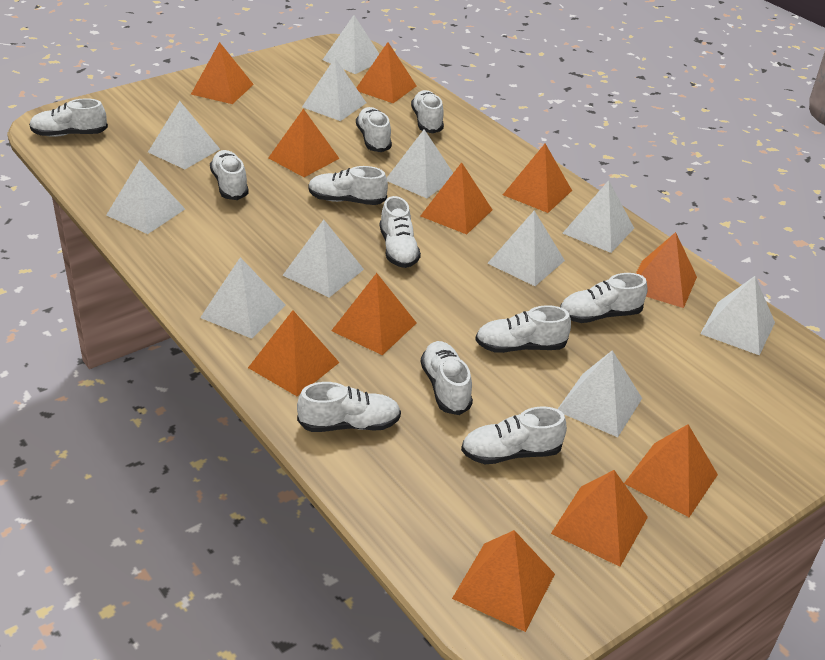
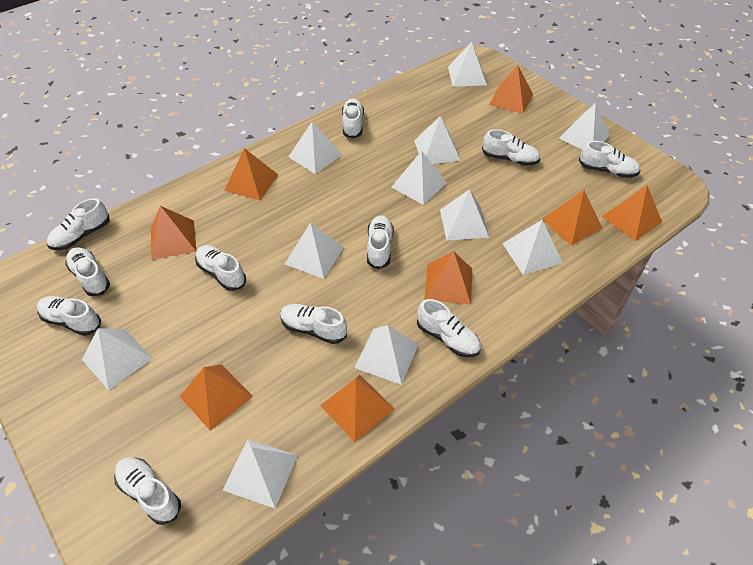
orange pyramid: [191,42,254,104] [248,310,340,396] [268,109,340,177] [331,273,416,355] [356,42,416,103] [421,162,492,234] [452,530,555,632] [503,144,572,213] [551,470,648,567] [624,424,718,517] [636,232,697,308] = 11 -> [151,206,196,260] [179,364,253,431] [224,148,278,201] [320,375,394,442] [424,251,472,305] [489,65,533,114] [542,190,602,246] [601,185,662,241] = 8

